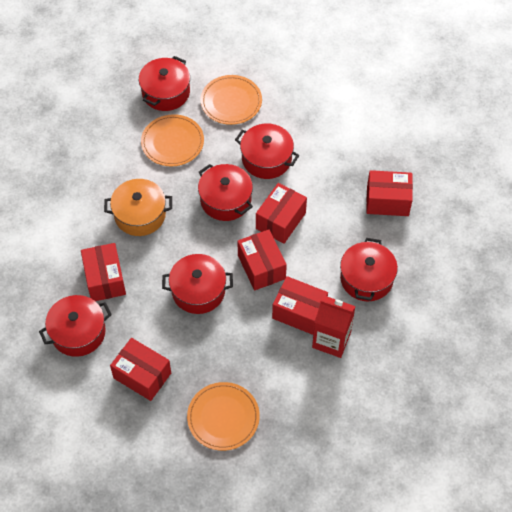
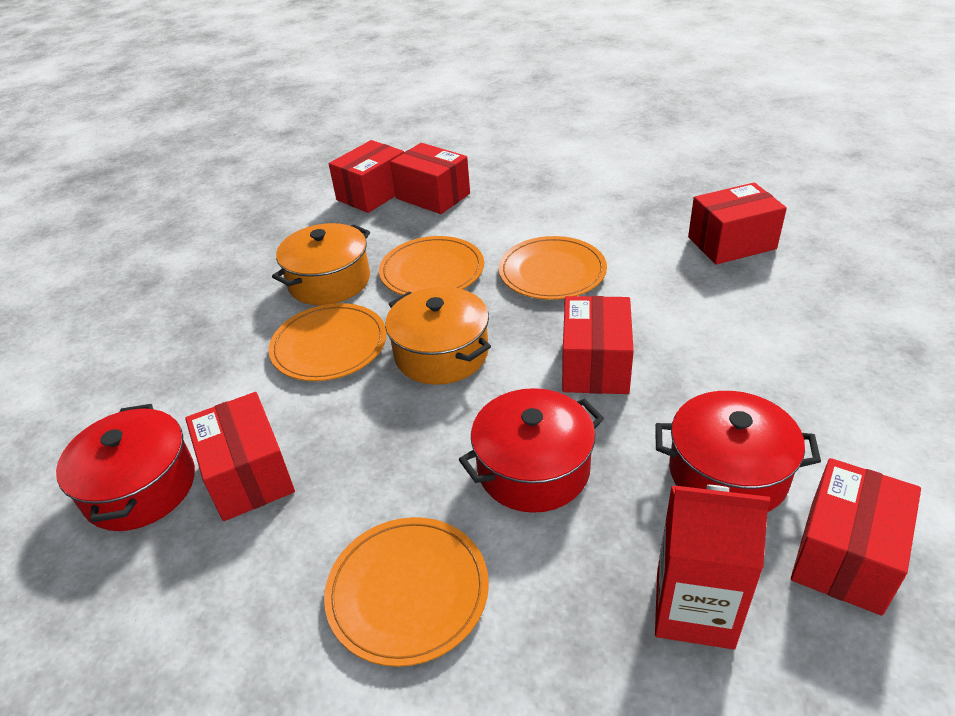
orange plate: [141,114,204,166] [187,382,260,451] [201,75,262,125] = 3 -> [269,303,387,381] [324,517,489,667] [379,236,484,295] [499,236,607,300] = 4
orange pot: [104,179,172,236] = 1 -> [272,223,370,305] [385,287,491,385] = 2
red pot: [39,295,112,357] [139,56,190,111] [162,254,233,314] [198,164,253,221] [235,124,299,179] [340,238,398,301] = 6 -> [56,404,195,531] [459,388,604,513] [655,391,821,513] = 3

